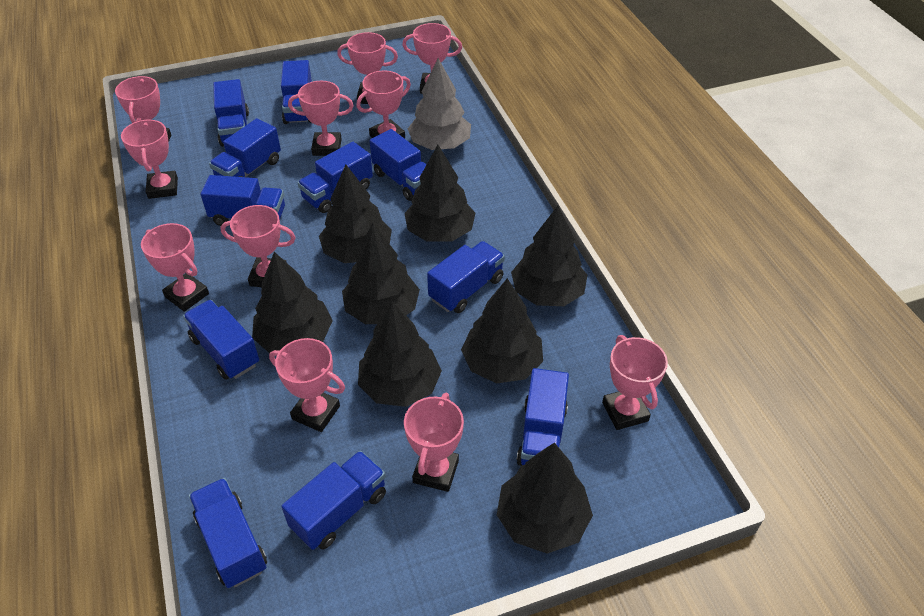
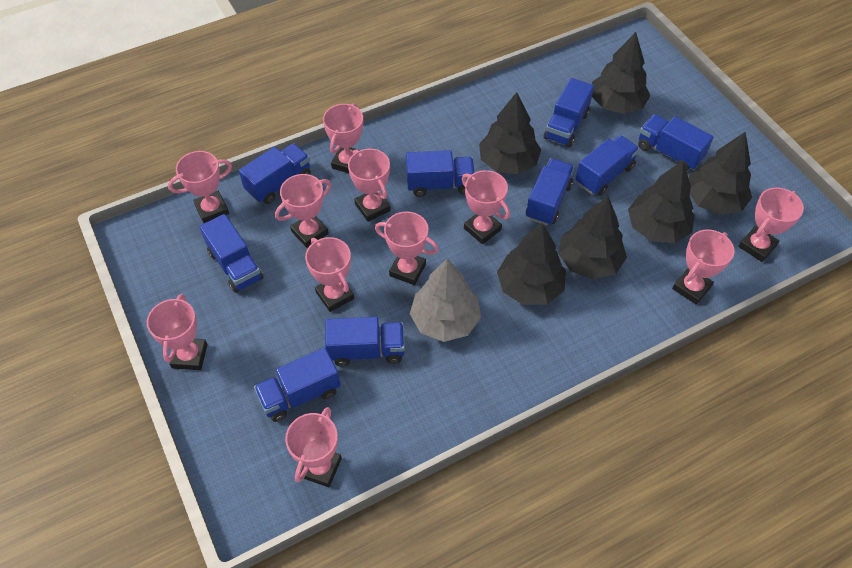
black tree: [252,252,333,353] [319,165,392,263] [342,223,420,324] [358,301,442,407] [404,145,475,242] [461,278,543,383] [497,442,593,554] [511,206,587,306] = 8 -> [479,92,541,174] [497,223,566,305] [558,196,627,280] [592,32,650,114] [628,161,695,243] [689,132,752,215] = 6
blue truck: [183,300,259,380] [189,478,267,588] [201,175,285,226] [209,118,281,177] [213,79,249,147] [281,60,312,124] [281,451,386,550] [298,142,373,213] [370,129,427,201] [427,241,505,313] [517,368,569,466] = 11 -> [200,214,264,293] [239,143,311,204] [254,348,341,422] [325,317,405,366] [406,150,475,197] [526,158,574,226] [544,78,594,147] [576,135,640,196] [638,114,714,171] = 9

